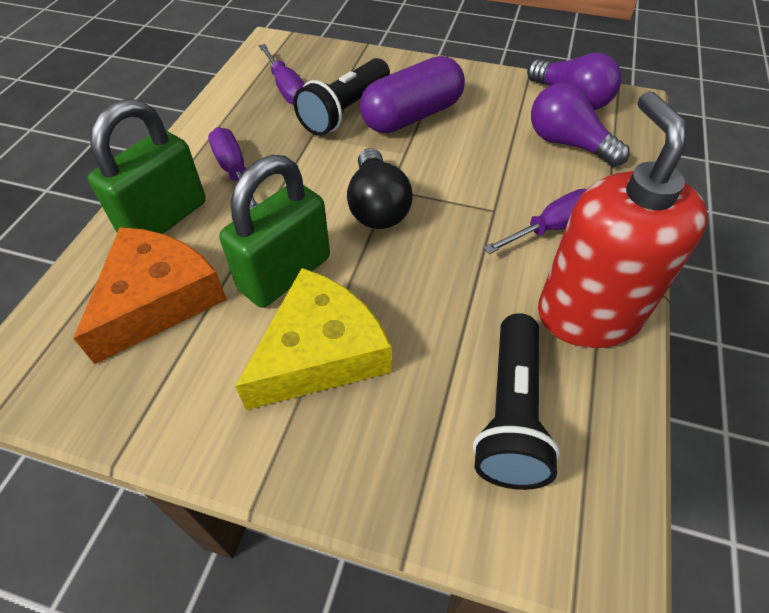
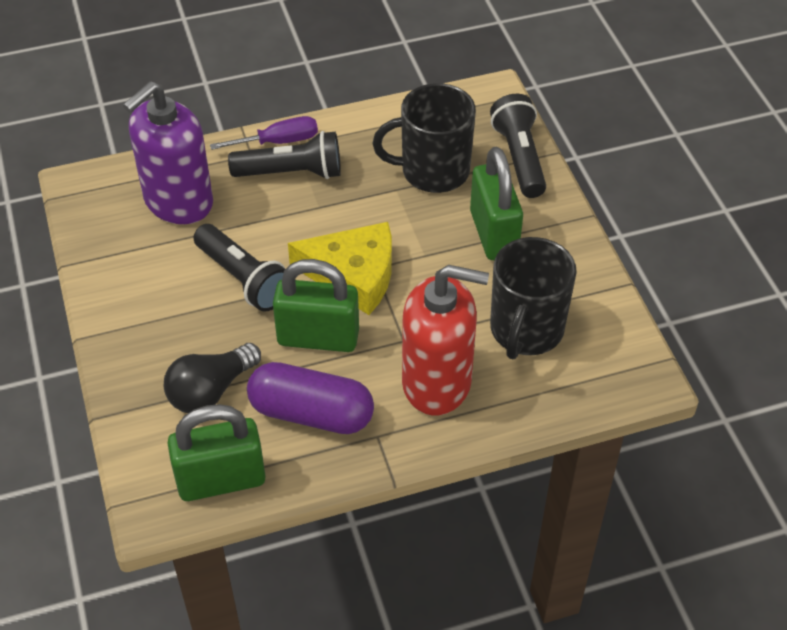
black flashlight: [293,58,390,136] [473,313,560,490] = 2 -> [194,224,285,312] [228,131,341,179] [490,94,546,198] = 3
black mug: none = 0 -> [372,83,476,193] [490,237,577,359] = 2
green padlock: [88,99,206,234] [219,155,330,308] = 2 -> [168,404,266,501] [273,259,359,352] [470,147,523,260] = 3
orange cheese: [73,227,227,364] = 1 -> none = 0
purple light bulb: [527,52,622,110] [531,83,630,167] = 2 -> none = 0
purple screwdriver: [208,127,258,209] [259,44,305,104] [483,189,587,254] = 3 -> [210,116,318,150] = 1
purple soap dispenser: none = 0 -> [123,81,213,224] = 1

